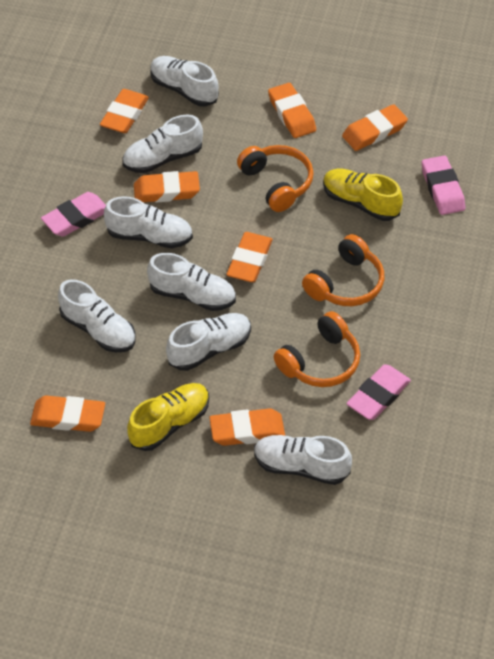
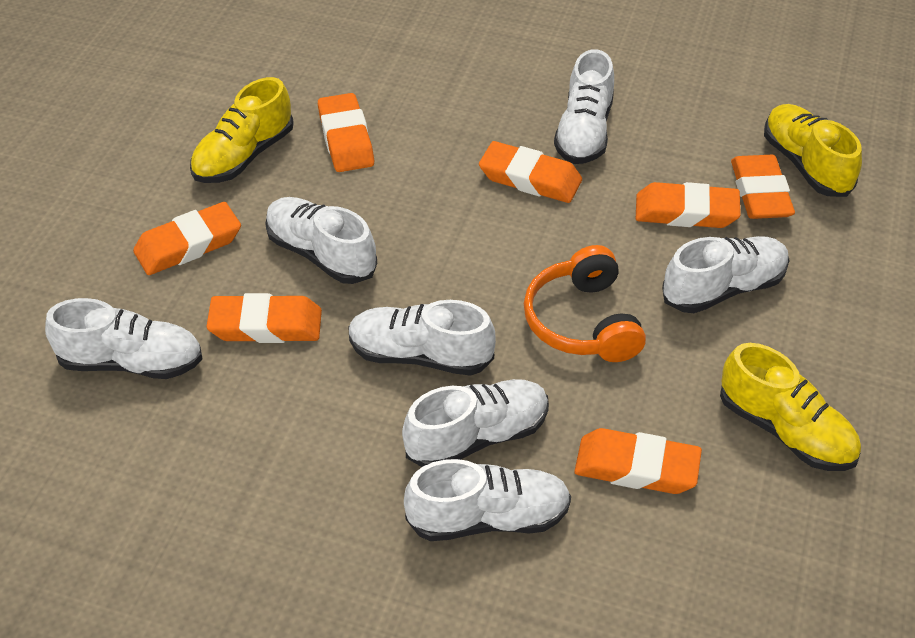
orange headphones: [237,145,313,212] [274,311,360,387] [302,234,384,306] = 3 -> [524,245,646,362] = 1
pink eraser: [41,192,106,237] [346,364,411,420] [422,156,465,215] = 3 -> none = 0
yellow shoe: [127,383,209,451] [323,169,403,221] = 2 -> [190,77,294,183] [720,343,861,471] [764,104,862,197] = 3

